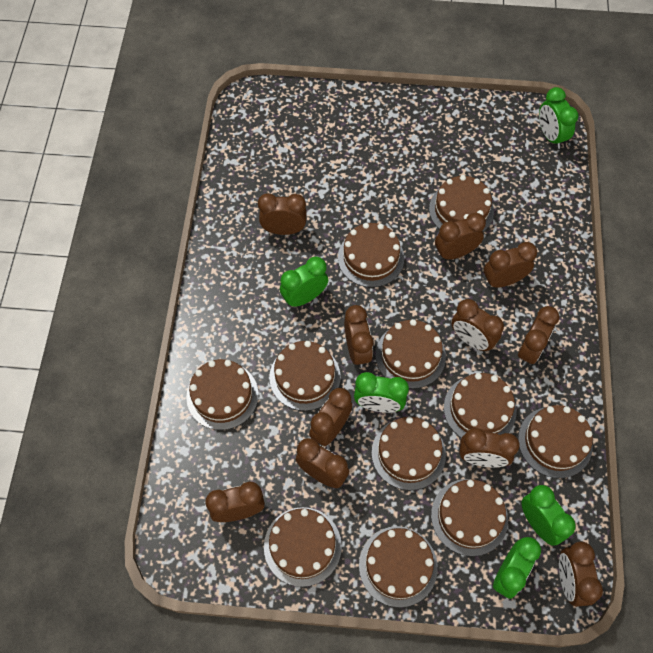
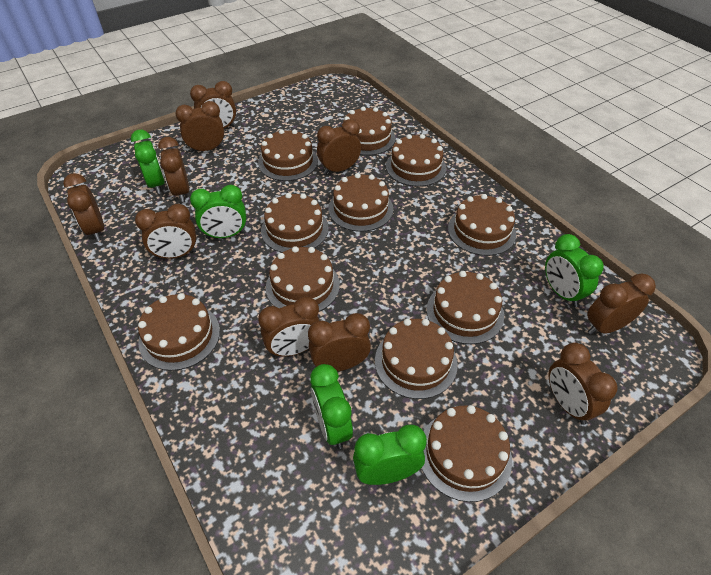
brown clock: [205,481,265,522] [258,193,306,235] [296,438,349,488] [309,388,353,446] [344,305,373,368] [435,213,486,260] [451,299,504,352] [459,428,520,468] [484,242,537,288] [518,306,559,366] [559,542,603,607] = 11 -> [63,173,104,241] [135,204,197,259] [158,137,189,202] [175,101,224,152] [190,81,236,128] [258,296,319,357] [308,313,371,371] [317,119,361,174] [549,343,618,425] [587,273,656,335] = 10

